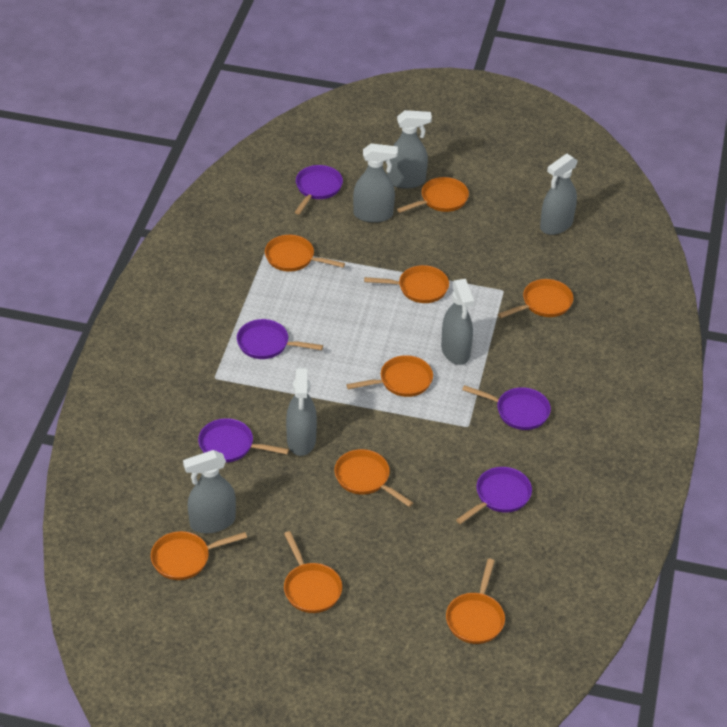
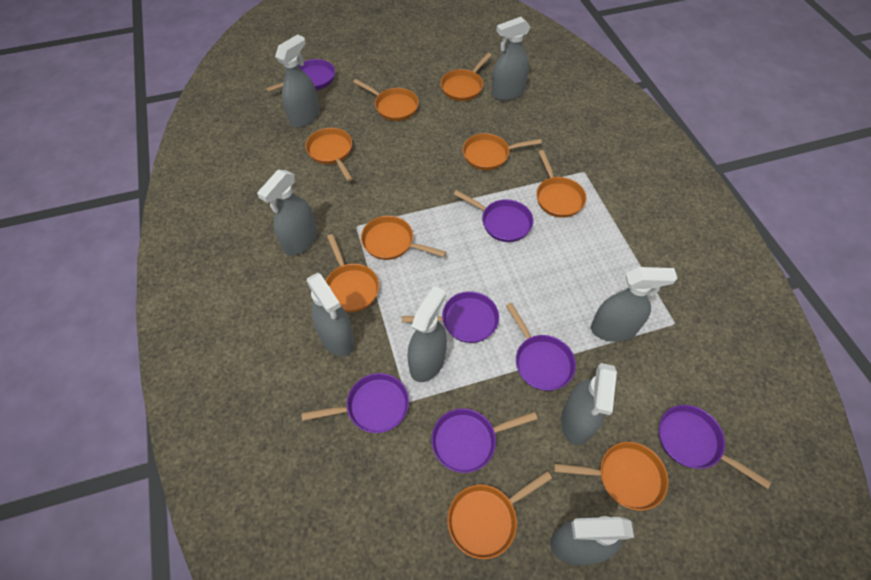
grey spray bottle: [183,450,236,533] [286,368,317,456] [353,143,398,223] [387,110,432,189] [441,279,474,365] [540,154,578,235] = 6 -> [257,170,317,256] [275,34,319,127] [307,273,355,357] [407,286,447,382] [492,17,531,100] [550,516,634,566] [561,363,617,445] [591,267,677,342] = 8
purple pan: [198,418,289,463] [237,319,323,359] [295,165,343,215] [456,467,532,524] [462,385,551,430] = 5 -> [266,59,335,92] [301,373,409,433] [402,291,499,343] [431,408,538,473] [453,190,534,242] [506,303,576,391] [659,405,771,489] = 7

